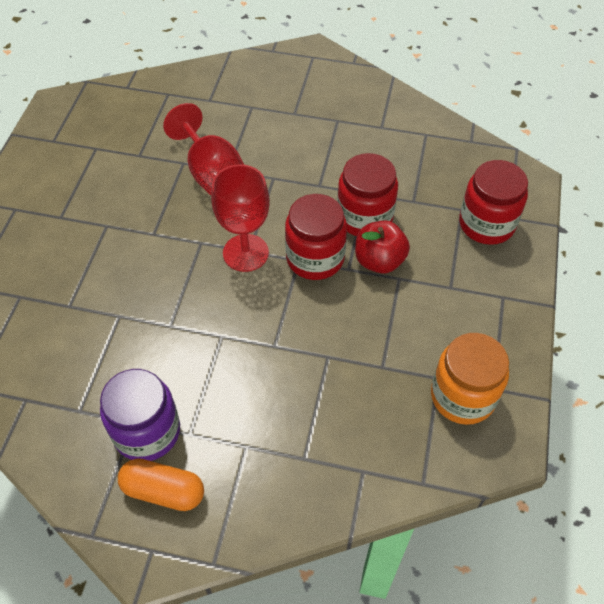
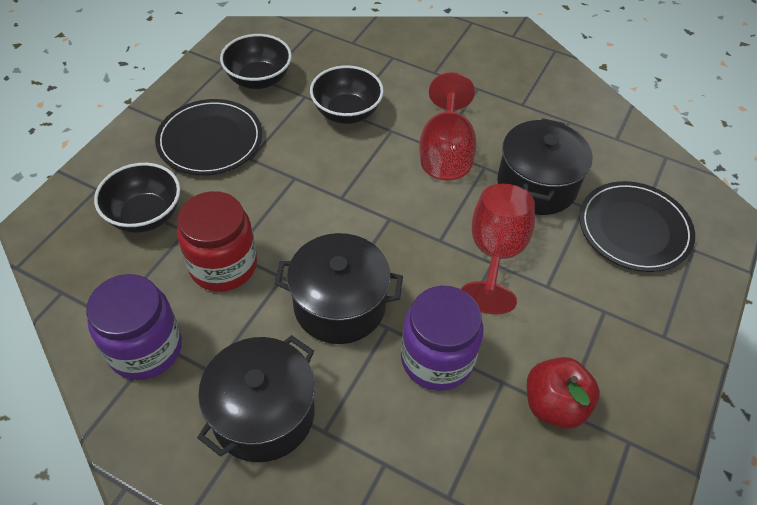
black bowl: none = 0 -> [94,163,180,233] [220,34,292,89] [310,65,384,124] = 3
black plate: none = 0 -> [155,99,262,175] [579,181,695,272] = 2
black pot: none = 0 -> [197,335,315,462] [274,233,403,344] [497,118,592,215] = 3
orange capsule: [118,458,204,511] = 1 -> none = 0
orange jar: [431,333,509,425] = 1 -> none = 0
purple jar: [100,369,180,461] = 1 -> [86,274,182,380] [401,286,483,391] = 2
red jar: [285,194,347,280] [337,153,398,236] [459,160,528,245] = 3 -> [177,191,257,292] = 1

